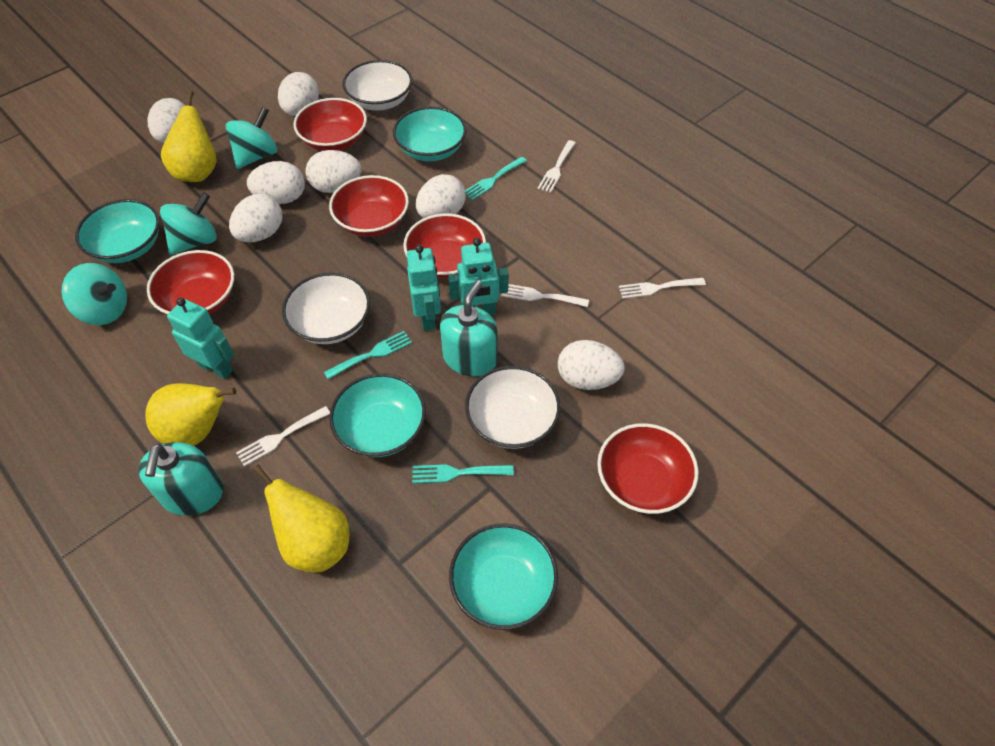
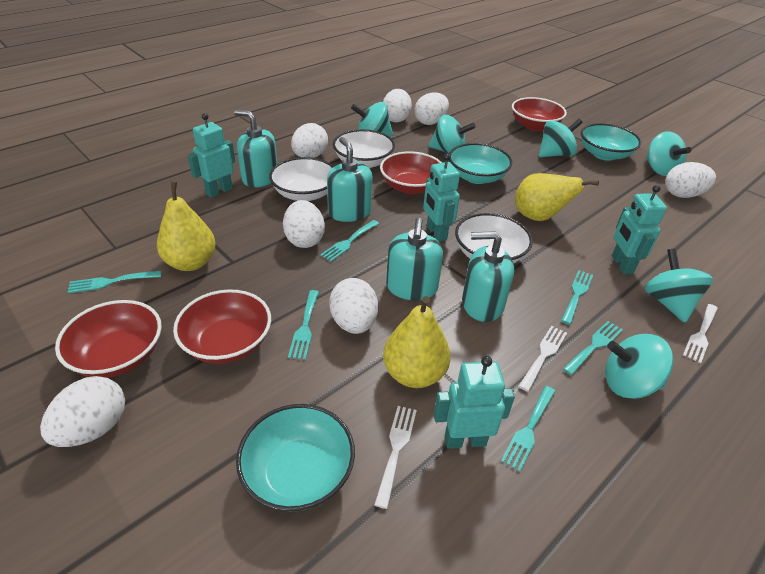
red bowl: [147,250,234,315] [293,98,367,151] [329,175,409,237] [403,213,486,279] [597,423,698,514] = 5 -> [55,300,162,378] [173,289,271,364] [380,151,442,194] [512,97,567,131] = 4
turquoise bowl: [75,199,160,263] [329,373,426,457] [393,106,466,161] [449,523,558,630] = 4 -> [236,404,355,512] [449,143,512,184] [581,123,641,161] = 3
turquoise fork: [324,331,412,379] [412,464,514,483] [465,157,527,200] = 3 -> [68,271,161,293] [288,290,319,360] [320,220,379,262] [501,386,555,472] [561,270,593,325] [563,321,623,375] = 6
turquoise robot: [167,298,234,379] [407,245,441,331] [448,238,509,315] = 3 -> [187,113,235,198] [423,153,460,241] [434,356,515,449] [612,185,667,274] = 4
turquoise soap dispenser: [138,442,223,516] [440,280,498,376] = 2 -> [234,110,277,188] [327,137,372,222] [386,218,443,301] [462,231,514,322] = 4
turquoise spinning top: [61,263,127,325] [160,192,217,255] [226,107,277,169] = 3 -> [351,102,393,137] [428,115,476,154] [539,119,583,157] [605,334,674,399] [645,248,713,323] [646,131,691,176] = 6
white fork: [236,406,330,467] [501,284,589,307] [538,140,576,193] [619,278,706,299] = 4 -> [374,406,417,509] [519,326,567,392] [683,304,718,363] = 3

